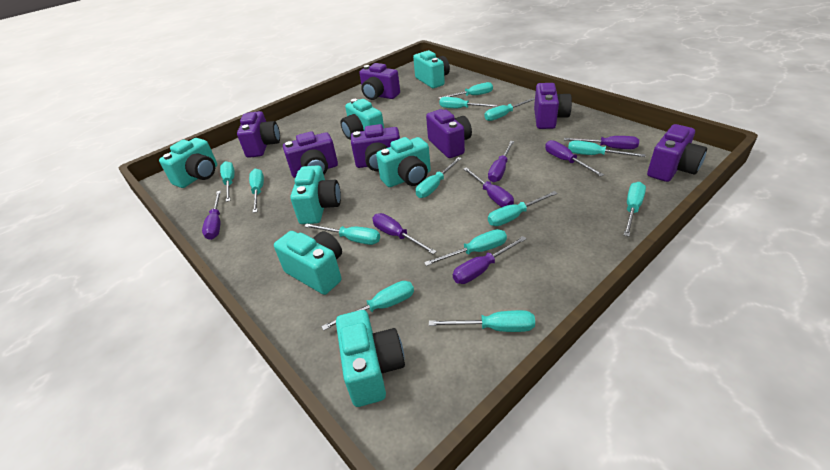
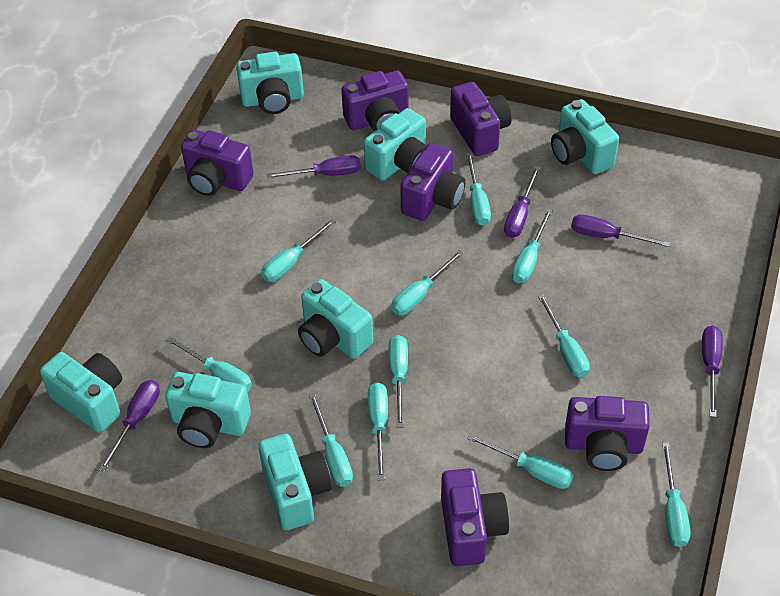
purple camera: [237,111,280,158] [283,131,338,178] [351,124,400,171] [359,63,400,100] [426,109,472,158] [534,83,572,129] [647,124,707,182] = 7 -> [181,130,254,196] [341,71,409,132] [400,143,465,221] [441,468,509,566] [450,82,512,156] [565,396,650,471] = 6
purple screwdriver: [202,191,221,240] [372,213,437,254] [453,236,527,284] [463,167,514,207] [488,141,514,182] [545,140,604,176] [564,136,639,149] = 7 -> [99,380,160,472] [267,155,361,178] [504,166,540,238] [571,214,670,247] [702,326,723,417] = 5
turquoise screwdriver: [220,161,235,202] [249,169,264,213] [304,224,380,245] [321,281,414,331] [416,157,462,198] [424,229,507,266] [429,310,535,332] [439,82,493,99] [439,97,498,108] [484,98,535,121] [488,191,558,226] [568,140,645,157] [624,182,646,237] = 13 -> [166,336,252,392] [261,219,336,282] [309,393,353,487] [368,383,388,480] [388,335,408,428] [391,250,464,315] [466,152,491,226] [467,434,574,489] [512,209,553,283] [538,294,590,378] [662,442,690,547] = 11

